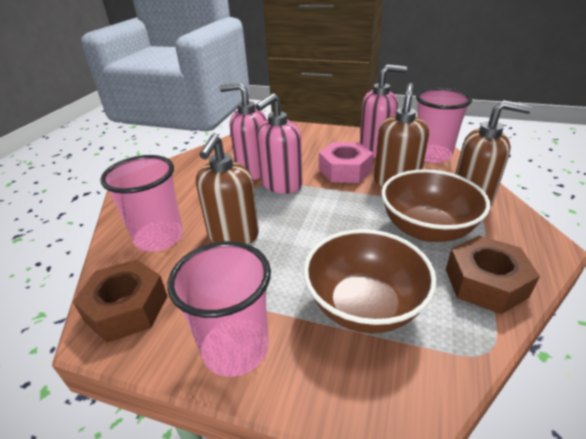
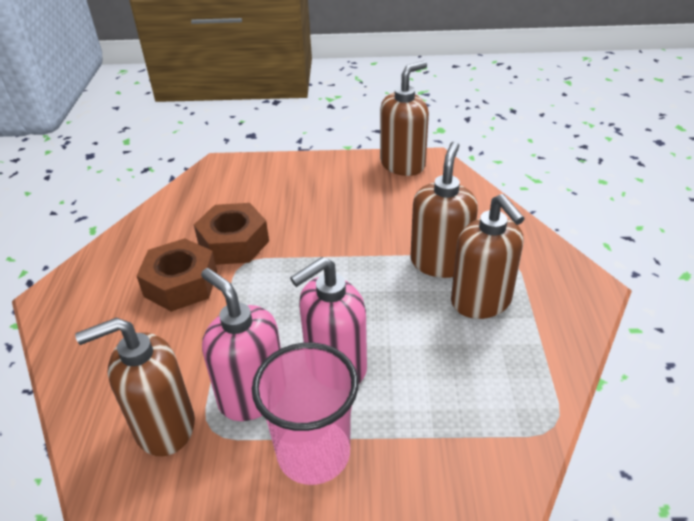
brown bowl: [303,229,437,333] [381,169,490,242] = 2 -> none = 0
brown soap dispenser: [196,134,259,244] [374,83,429,187] [455,100,532,208] = 3 -> [75,318,195,456] [380,61,429,176] [410,141,478,278] [451,194,525,319] = 4
pink cup: [100,155,183,252] [167,241,271,377] [416,88,472,163] = 3 -> [252,343,359,485] = 1
pink nut: [319,142,374,183] = 1 -> none = 0
pink soap dispenser: [220,82,266,180] [255,93,303,194] [360,65,407,158] = 3 -> [201,268,281,421] [290,257,367,383] = 2

